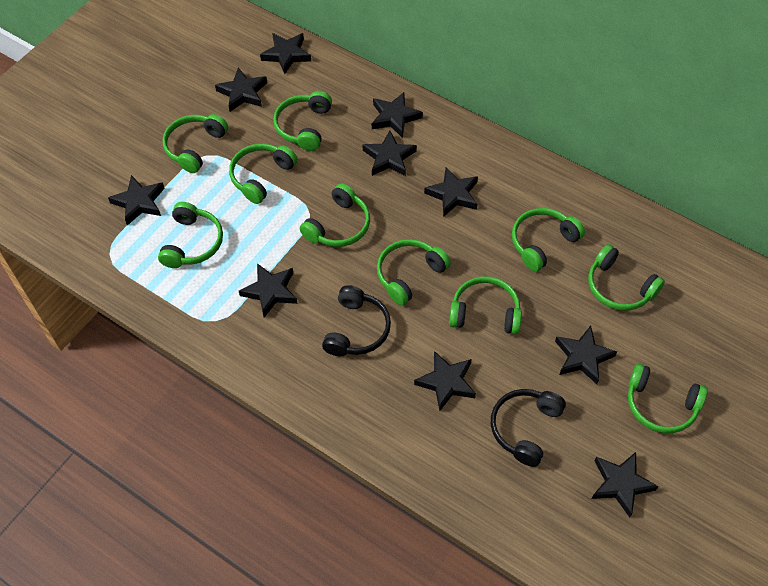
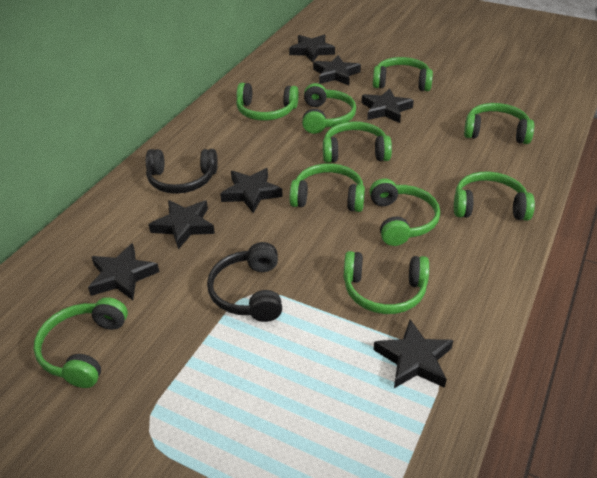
black star: [108,175,165,225] [215,68,267,112] [239,263,298,318] [260,33,311,74] [362,131,417,176] [372,92,423,138] [414,351,476,411] [424,167,478,217] [555,326,617,384] [591,452,659,517] = 10 -> [88,243,159,300] [149,200,215,249] [220,168,283,214] [289,35,335,63] [313,55,361,85] [362,88,414,123] [374,319,454,388] = 7

